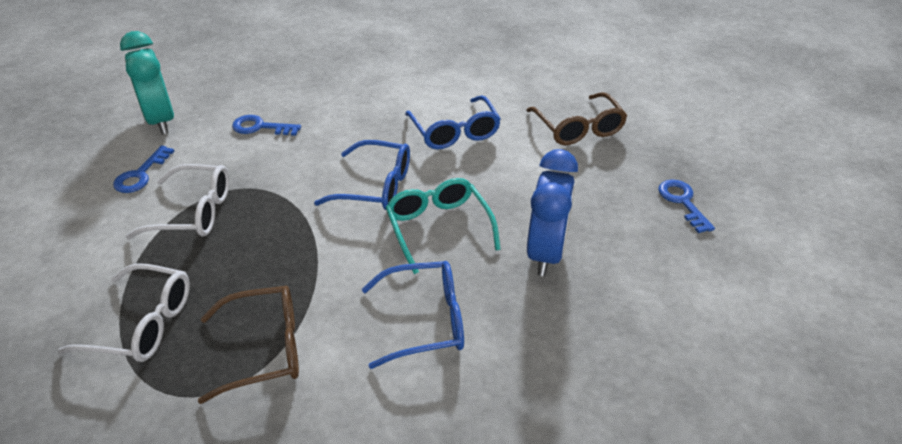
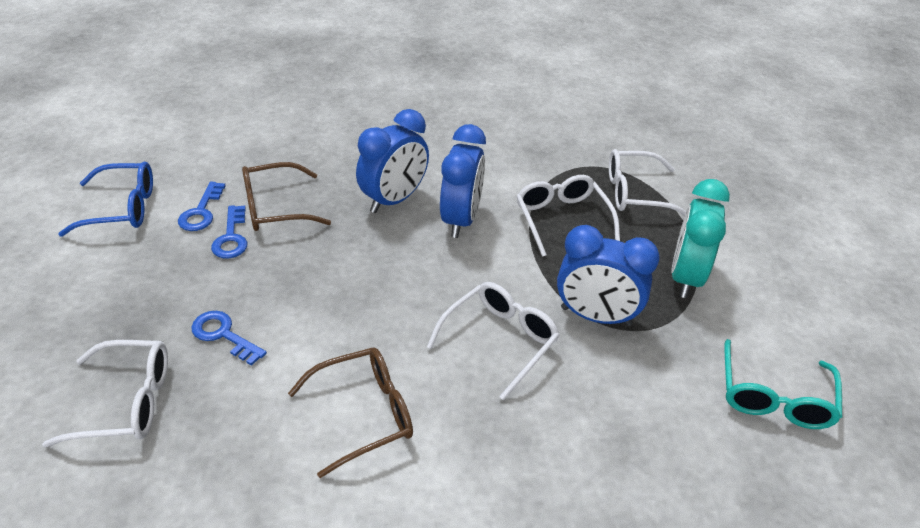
blue clock: [527,149,578,276] = 1 -> [356,109,429,213] [440,124,486,238] [557,225,660,326] = 3
blue glasses: [314,140,410,210] [362,261,464,369] [405,96,501,149] = 3 -> [58,162,153,237] = 1
white glasses: [58,263,190,362] [126,164,229,239] = 2 -> [42,340,168,447] [427,282,560,400] [516,175,620,257] [609,149,686,216] = 4

